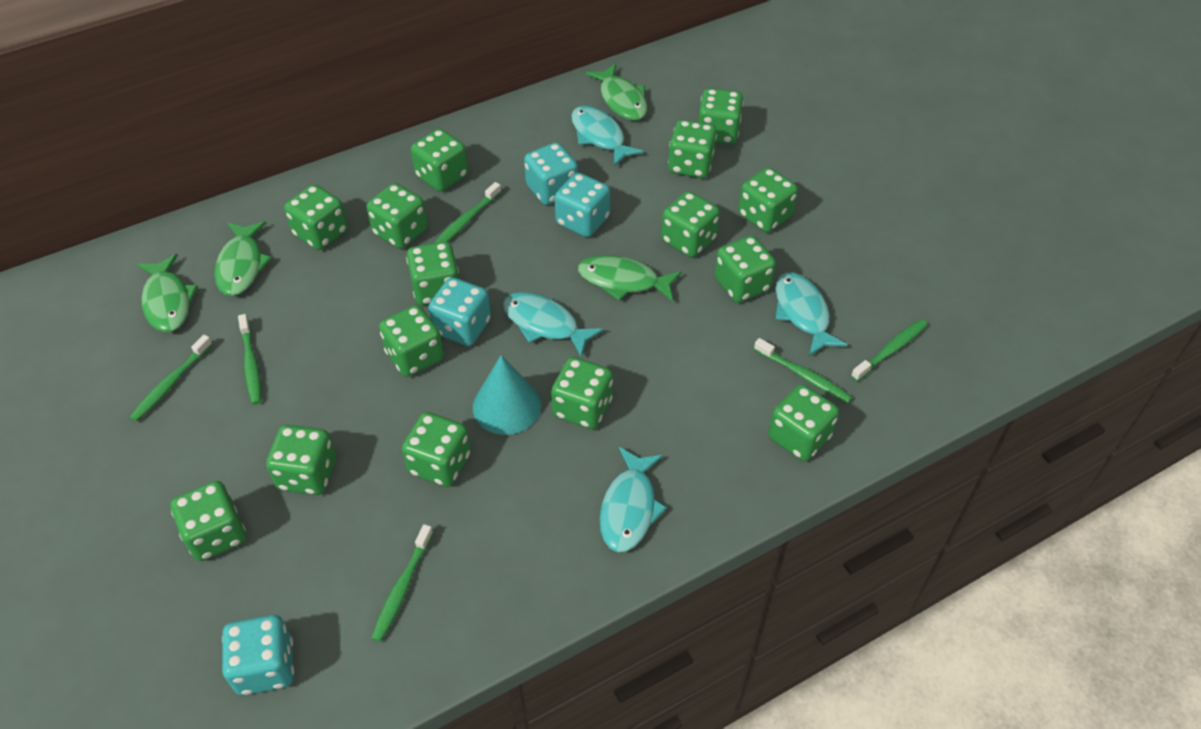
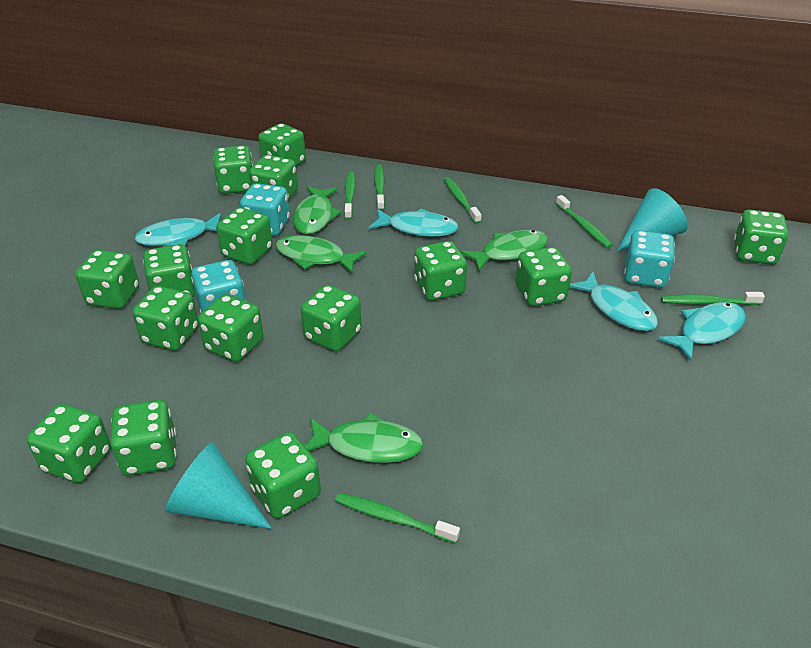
turquoise cone: [473,355,541,435] = 1 -> [165,442,272,529] [617,188,688,251] = 2
turquoise dice: [222,615,294,695] [428,277,491,346] [524,142,578,205] [554,173,610,237] = 4 -> [191,260,246,313] [240,183,290,236] [624,230,675,288] = 3

